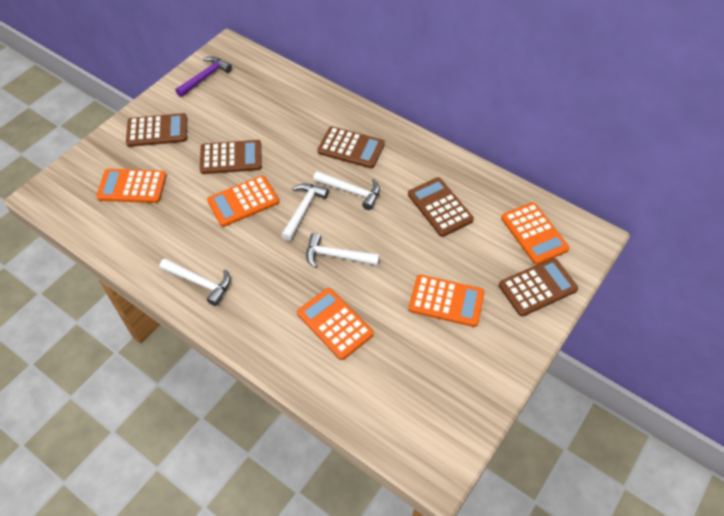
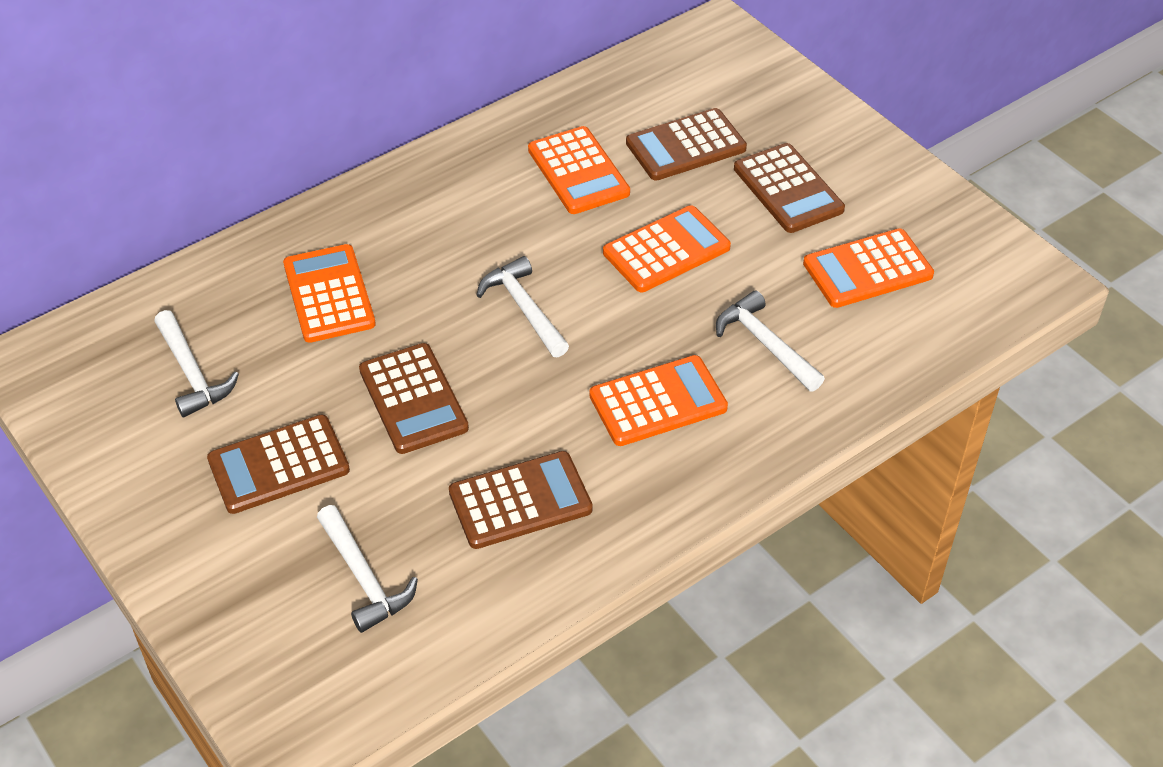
purple hammer: [175,56,232,97] = 1 -> none = 0

